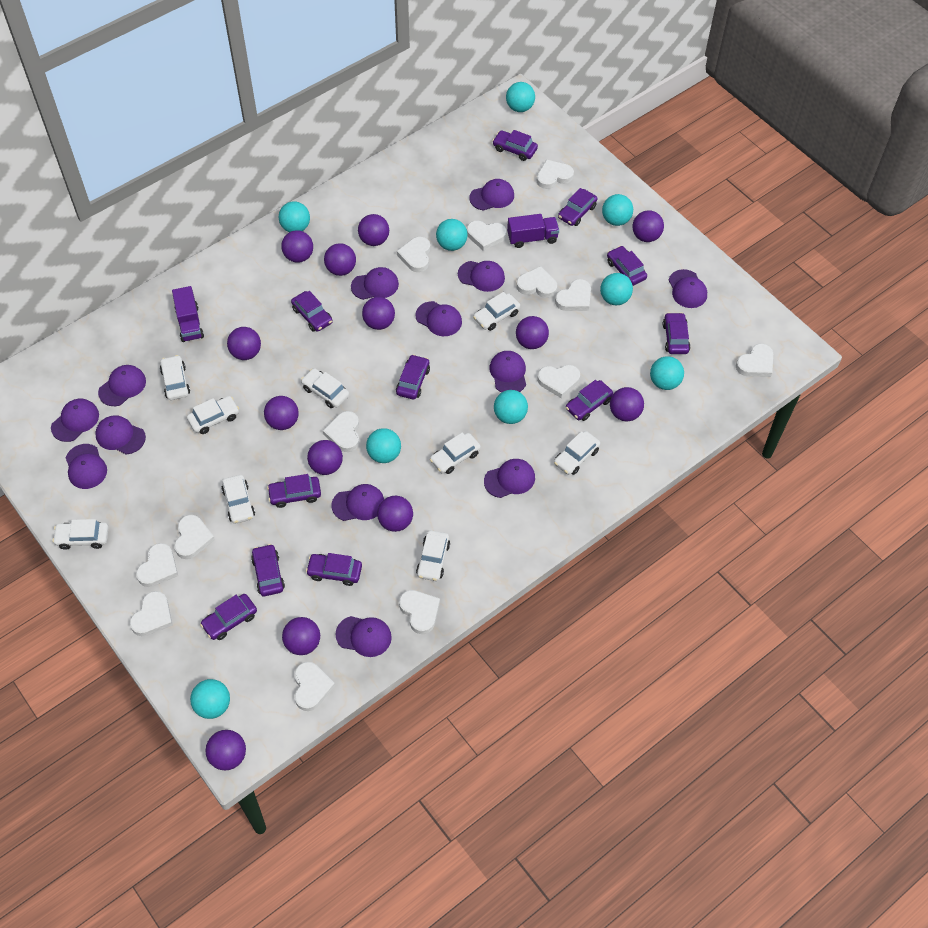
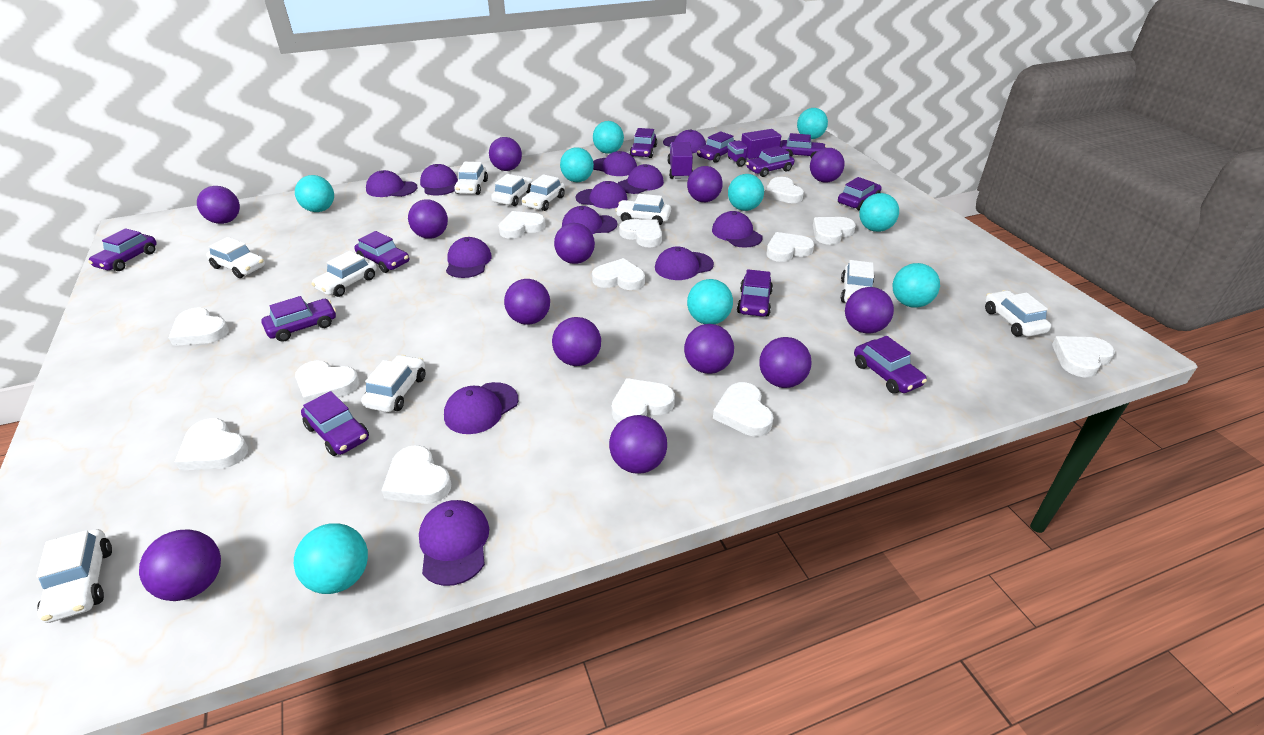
purple cap: [51,399,99,442] [66,444,107,489] [95,415,146,454] [98,365,146,406] [332,484,384,521] [335,616,392,657] [351,267,399,300] [415,301,462,336] [458,261,505,292] [469,179,514,211] [484,459,535,498] [489,351,526,393] [669,269,707,308] = 13 -> [366,170,417,197] [419,500,489,586] [420,164,458,196] [444,382,518,434] [446,237,492,278] [562,206,617,234] [576,181,627,209] [593,151,637,176] [618,164,664,194] [655,246,714,280] [663,129,706,153] [712,211,763,248] = 12
white car: [52,519,109,550] [160,355,190,400] [187,396,239,434] [221,475,255,524] [301,368,349,408] [416,530,450,581] [430,432,481,474] [473,292,520,331] [554,431,600,475] = 9 -> [36,529,112,623] [206,237,265,278] [311,251,377,297] [361,355,425,412] [454,162,488,195] [491,174,533,206] [522,174,565,211] [615,194,671,225] [841,260,874,303] [985,290,1051,337] = 10

